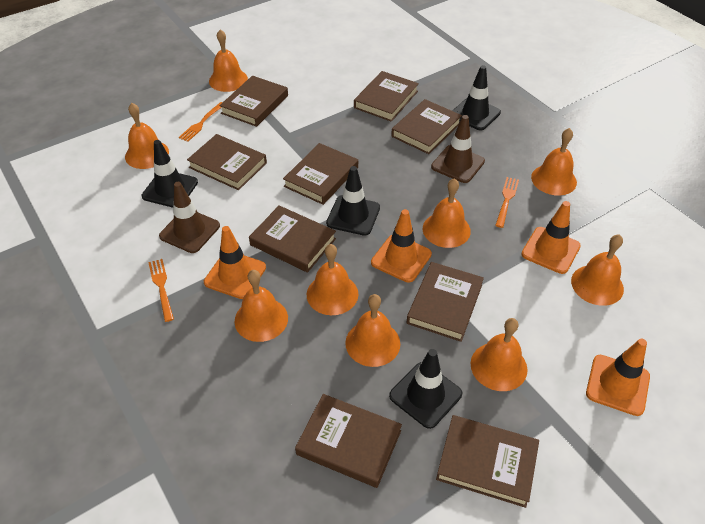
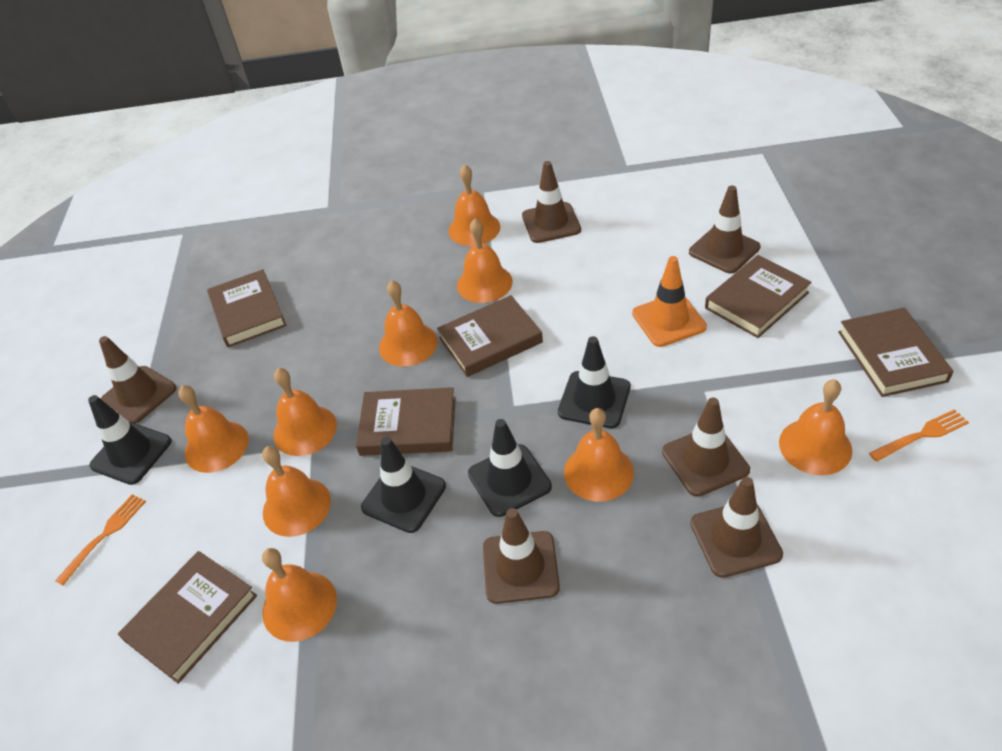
brown book: [187,134,267,190] [219,76,288,127] [249,205,336,273] [283,143,358,205] [295,394,402,488] [354,71,419,122] [391,99,462,154] [407,262,484,342] [436,415,539,508] = 9 -> [118,551,257,684] [207,269,286,347] [356,387,456,456] [437,295,543,377] [705,255,812,338] [838,308,953,397] = 6
brown traffic cone: [159,182,220,253] [431,115,485,183] = 2 -> [99,336,177,424] [483,508,560,604] [522,161,581,243] [662,397,750,497] [689,185,761,274] [690,477,783,578] = 6
orange fork: [148,259,174,322] [179,102,223,142] [495,177,519,228] = 3 -> [55,494,146,585] [869,409,969,462] = 2
orange traffic cone: [204,226,266,299] [371,209,432,283] [522,201,581,274] [586,339,650,416] = 4 -> [632,256,707,347] = 1

